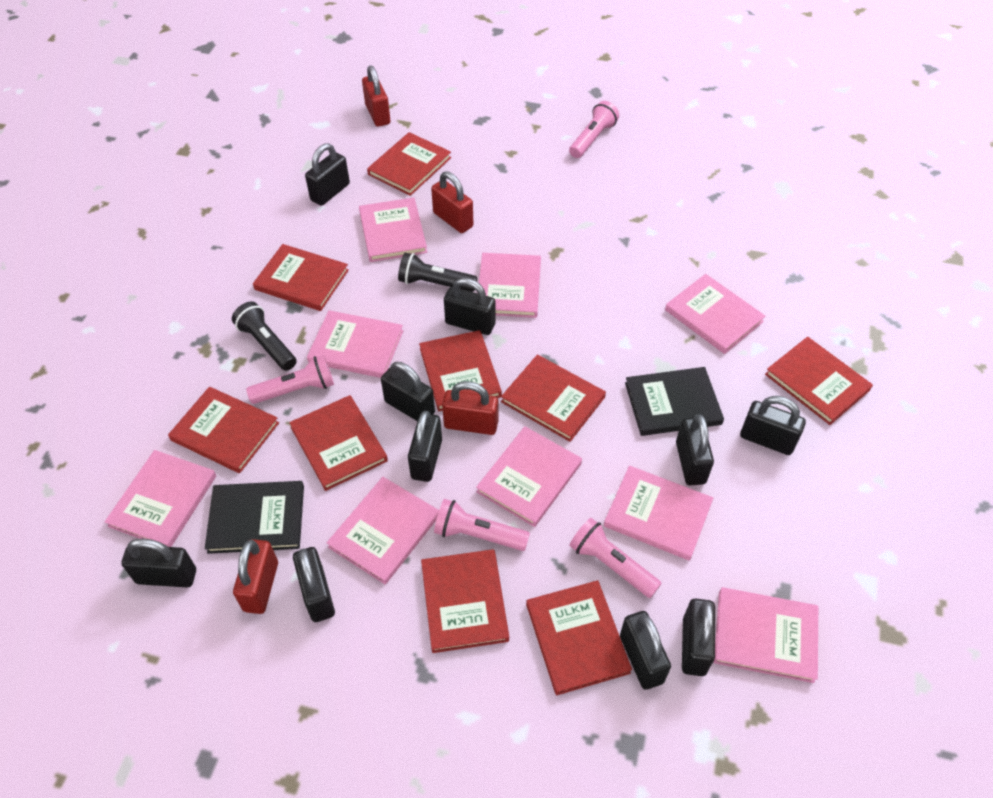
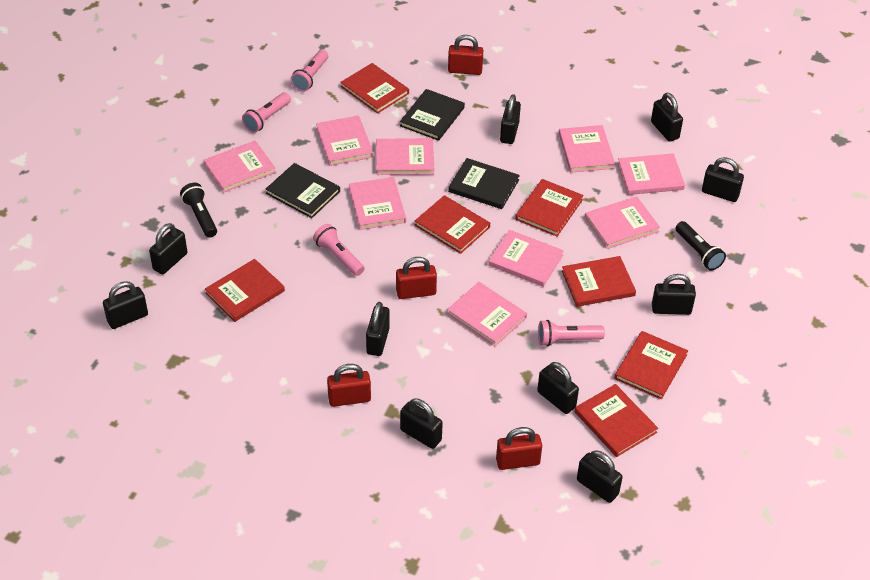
black book: [205,481,304,554] [625,367,724,436] = 2 -> [266,163,340,218] [400,89,465,141] [448,158,520,209] = 3
red book: [168,387,279,473] [253,244,349,311] [289,395,388,491] [367,132,451,196] [419,330,502,411] [421,549,509,653] [501,355,606,442] [526,580,632,695] [765,337,873,425] = 9 -> [205,259,285,322] [341,63,409,114] [415,195,490,254] [515,179,584,237] [562,256,636,307] [574,384,658,457] [614,331,688,399] = 7

